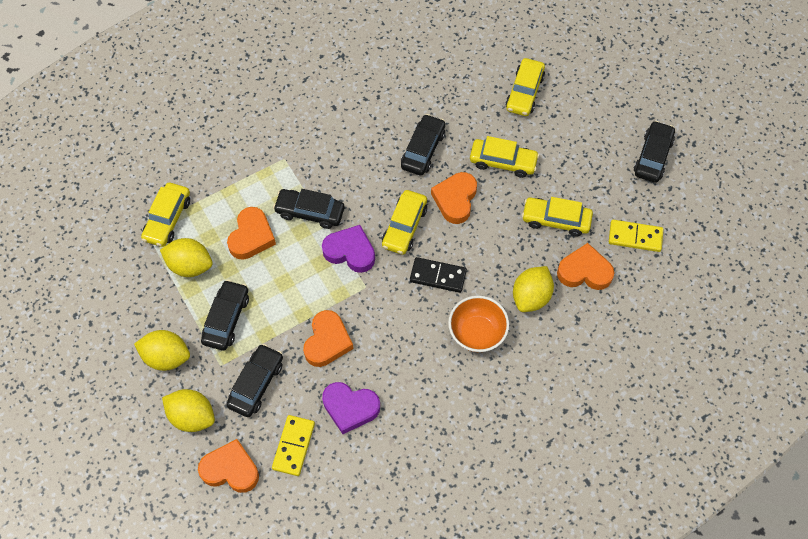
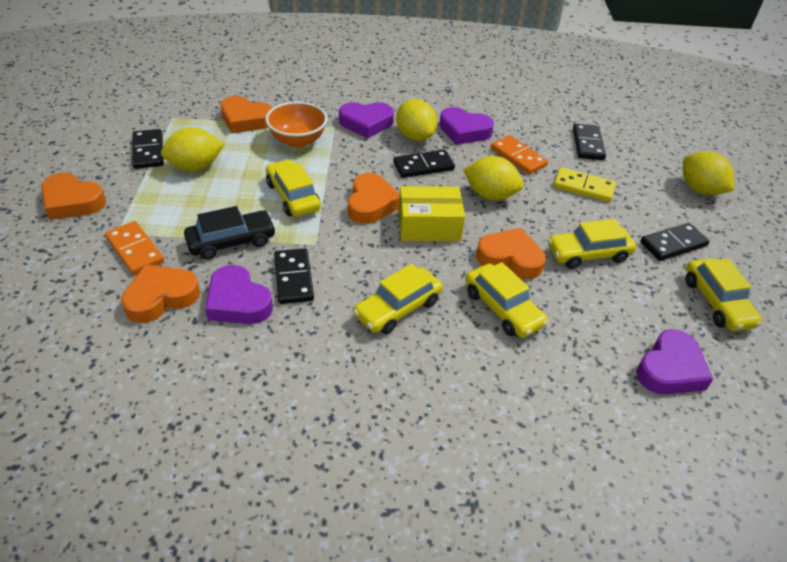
black car: [201,280,249,350] [226,344,283,417] [273,189,344,229] [401,114,445,176] [634,121,675,183] = 5 -> [184,206,276,259] = 1
black domino: [410,257,467,293] = 1 -> [132,129,164,169] [274,248,314,304] [393,150,455,178] [573,124,606,160] [640,223,710,261] = 5
orange domino: none = 0 -> [105,221,164,275] [491,135,548,174] = 2
purple heart: [322,225,375,273] [322,382,380,434] = 2 -> [205,265,273,324] [339,102,394,138] [439,107,494,145] [636,329,713,395] = 4
yellow box: none = 0 -> [398,186,465,241] = 1
yellow domino: [272,415,315,476] [609,220,663,252] = 2 -> [554,167,616,202] = 1

